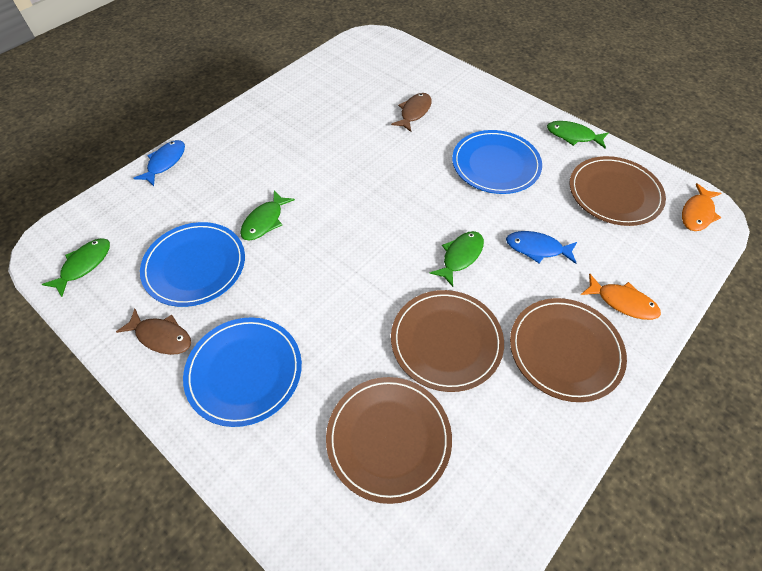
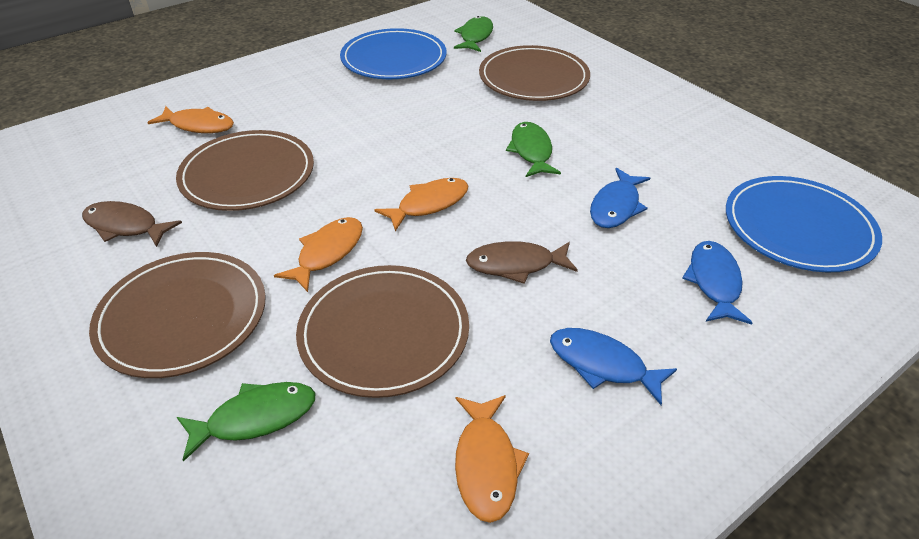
blue fish: [134,140,185,186] [506,231,577,264] = 2 -> [550,328,677,405] [590,168,650,228] [682,241,753,325] = 3
blue plate: [140,222,245,307] [183,317,302,427] [452,130,542,194] = 3 -> [340,28,447,79] [726,176,882,272] = 2
green fish: [42,238,110,297] [240,191,295,241] [429,231,484,287] [547,121,608,148] = 4 -> [177,382,315,462] [454,16,493,52] [506,122,561,177] = 3
orange fish: [581,274,661,320] [682,183,721,231] = 2 -> [147,106,234,133] [274,217,363,292] [374,178,468,232] [455,395,529,523] = 4

